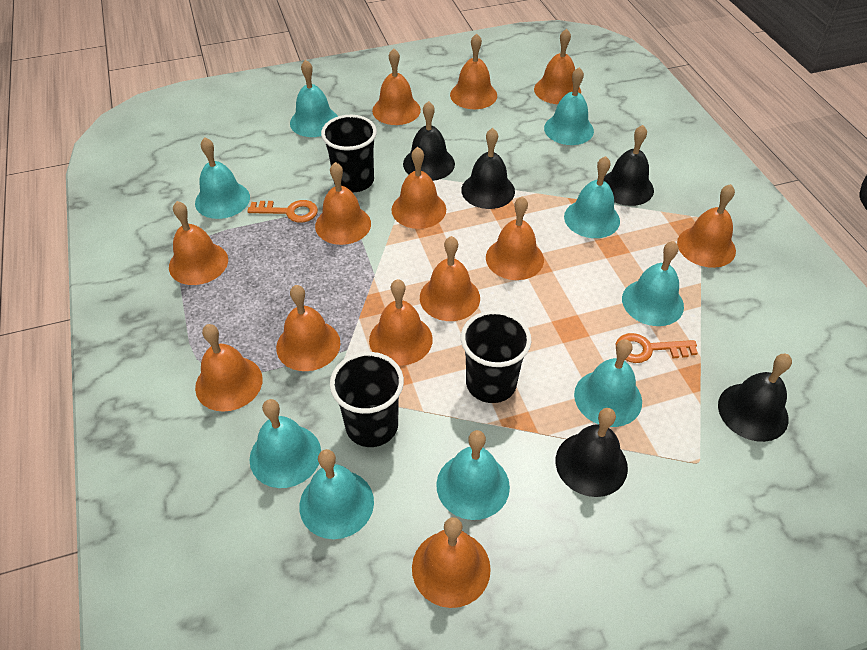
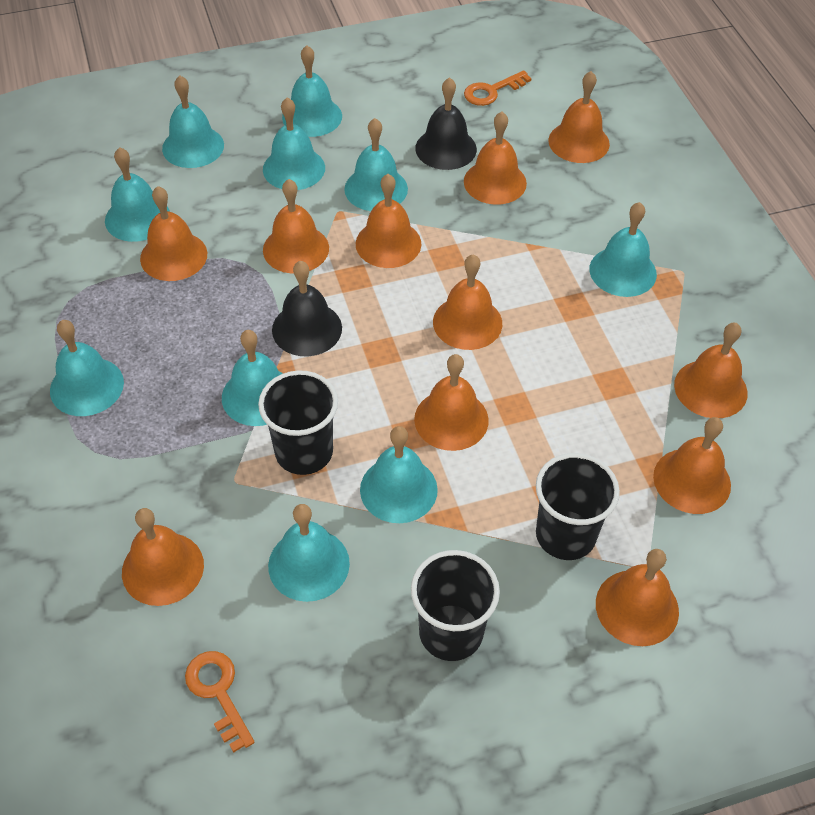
black bell: [403,101,455,181] [461,128,515,209] [556,408,628,497] [604,125,654,206] [718,354,792,442] = 5 -> [272,261,342,356] [415,77,477,170] = 2
orange bell: [169,201,228,285] [195,324,263,412] [276,285,341,371] [315,162,371,245] [369,279,433,365] [372,48,421,125] [391,147,446,229] [412,517,491,608] [420,236,480,321] [450,33,497,109] [486,196,544,280] [534,29,581,104] [677,184,736,268] = 13 -> [122,508,204,606] [140,186,207,281] [263,179,329,274] [356,174,421,268] [414,354,489,451] [433,254,502,350] [464,112,527,205] [549,71,610,163] [596,549,679,646] [653,417,731,514] [674,323,748,418] = 11
turquoise bell: [195,137,250,219] [249,399,321,488] [290,60,338,137] [299,449,374,539] [436,430,510,520] [544,67,594,145] [564,156,620,238] [574,339,642,427] [622,241,684,326] = 9 -> [50,320,124,416] [105,147,170,242] [162,75,224,168] [222,330,283,426] [263,97,325,190] [268,504,350,602] [282,45,342,137] [344,118,408,211] [360,426,438,523] [589,202,657,297] = 10

